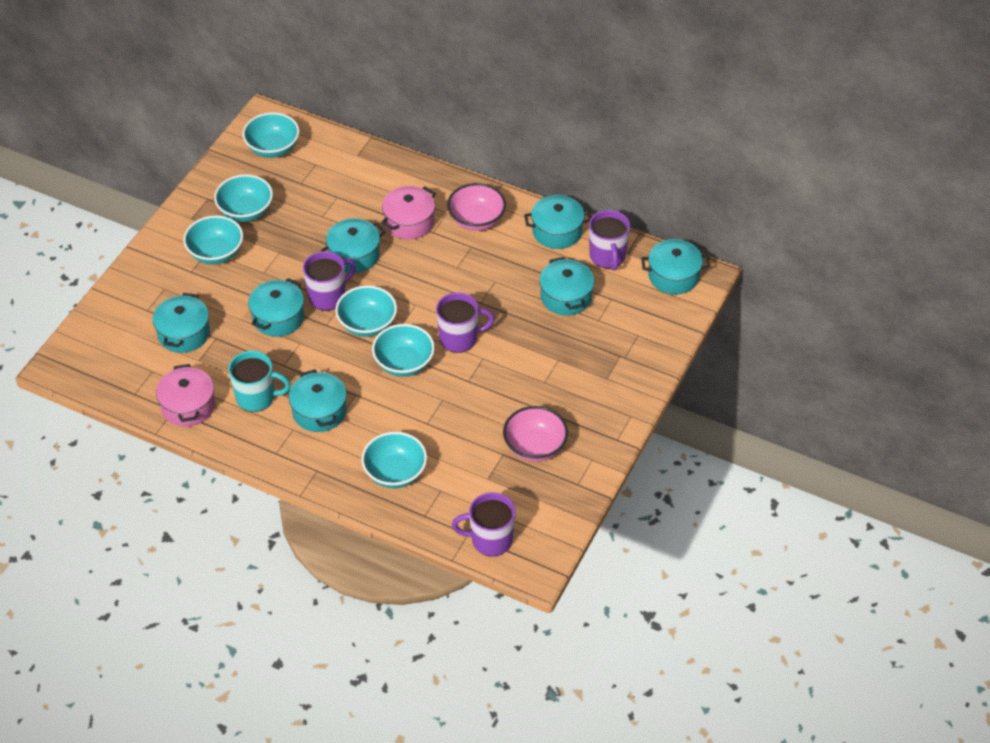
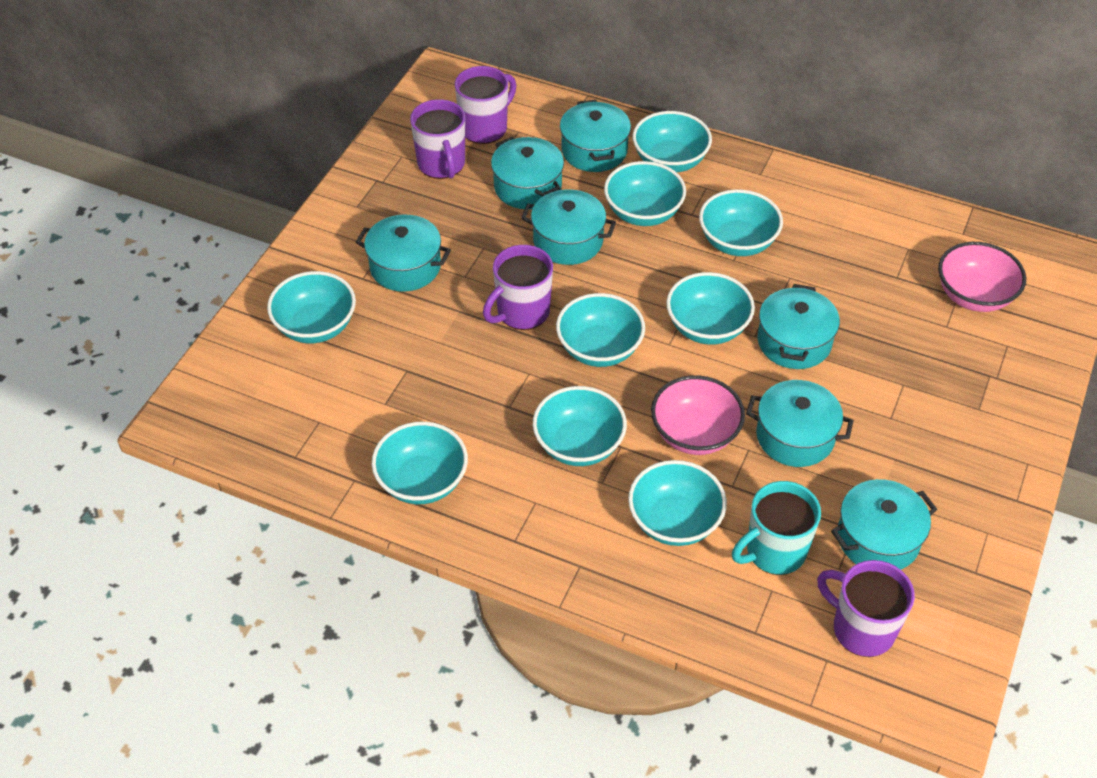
pink pot: [156,364,215,427] [381,186,436,240] = 2 -> none = 0
turquoise bowl: [183,215,243,264] [214,174,273,222] [242,112,300,158] [335,285,397,337] [361,432,427,488] [372,324,435,377] = 6 -> [267,271,356,343] [372,422,468,504] [533,386,627,466] [556,293,645,367] [604,161,686,226] [628,460,727,546] [633,111,712,172] [666,272,755,345] [699,189,783,256] = 9

